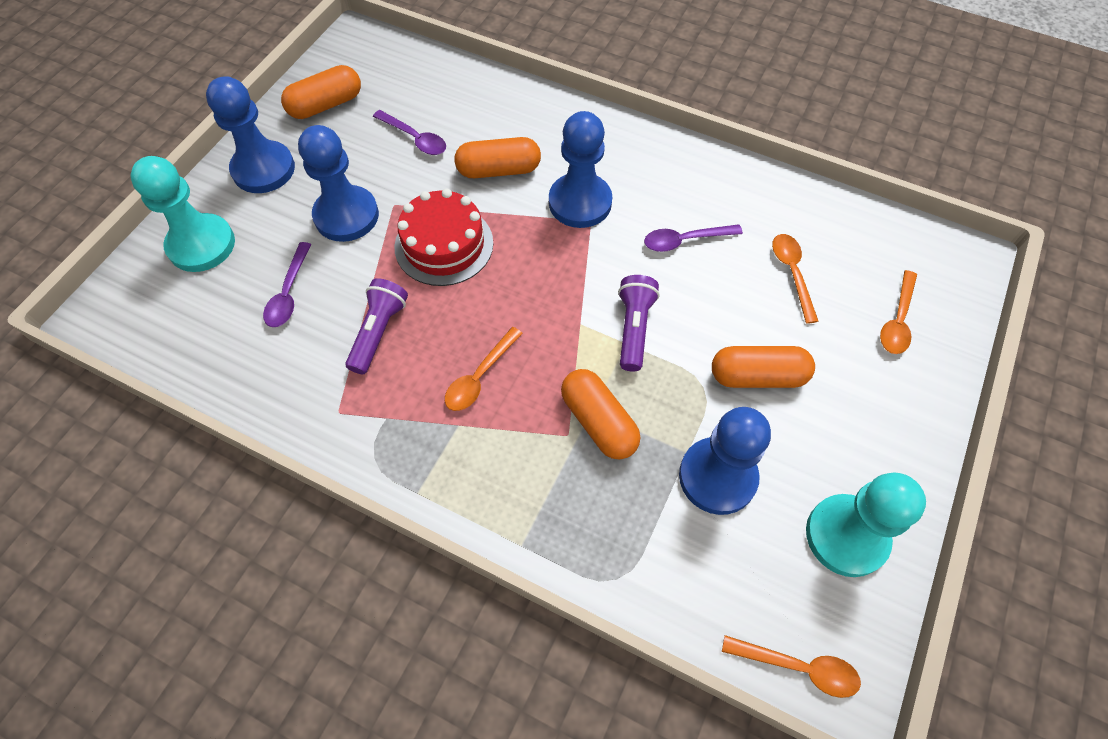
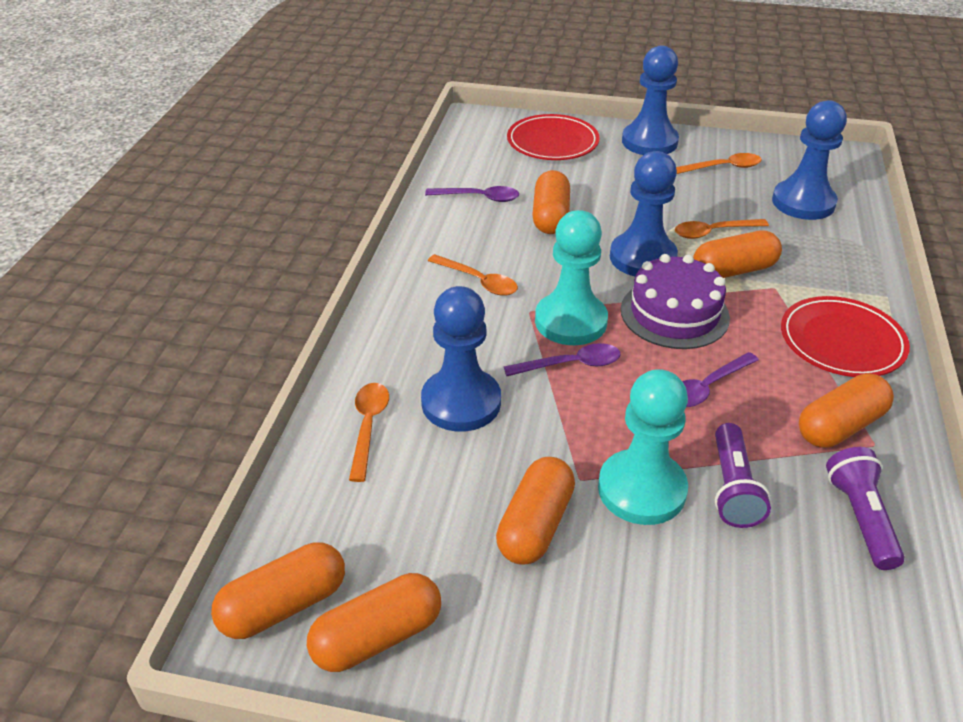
orange capsule: [281,65,361,119] [454,137,541,178] [561,369,640,460] [712,346,815,388] = 4 -> [211,542,345,639] [307,573,441,672] [496,457,575,565] [532,170,570,234] [693,230,782,278] [799,373,894,448] = 6
purple cake: none = 0 -> [621,254,730,349] = 1
red cake: [394,189,493,286] = 1 -> none = 0
red plate: none = 0 -> [507,114,600,160] [781,296,910,377] = 2

